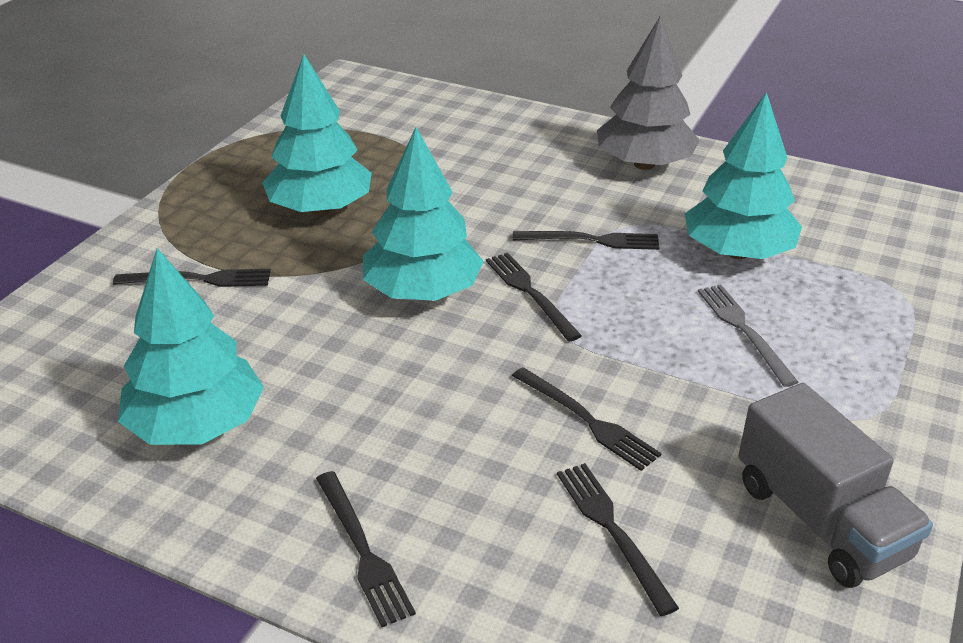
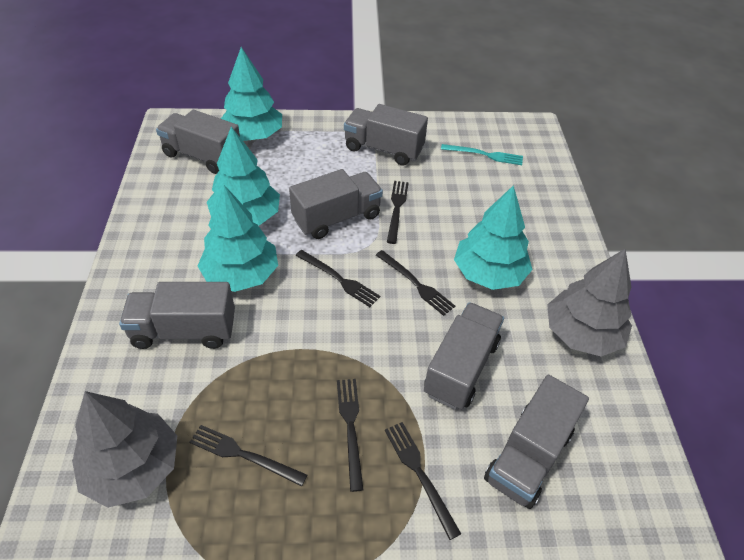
grey fork: [698,285,798,387] = 1 -> none = 0
grey tree: [597,15,700,170] = 1 -> [72,391,177,508] [547,249,632,357] = 2
grey truck: [738,383,933,588] = 1 -> [119,282,235,349] [156,110,240,174] [289,169,383,239] [344,104,428,166] [424,302,504,410] [484,375,589,509] = 6
turquoise fork: none = 0 -> [441,144,523,165] = 1

